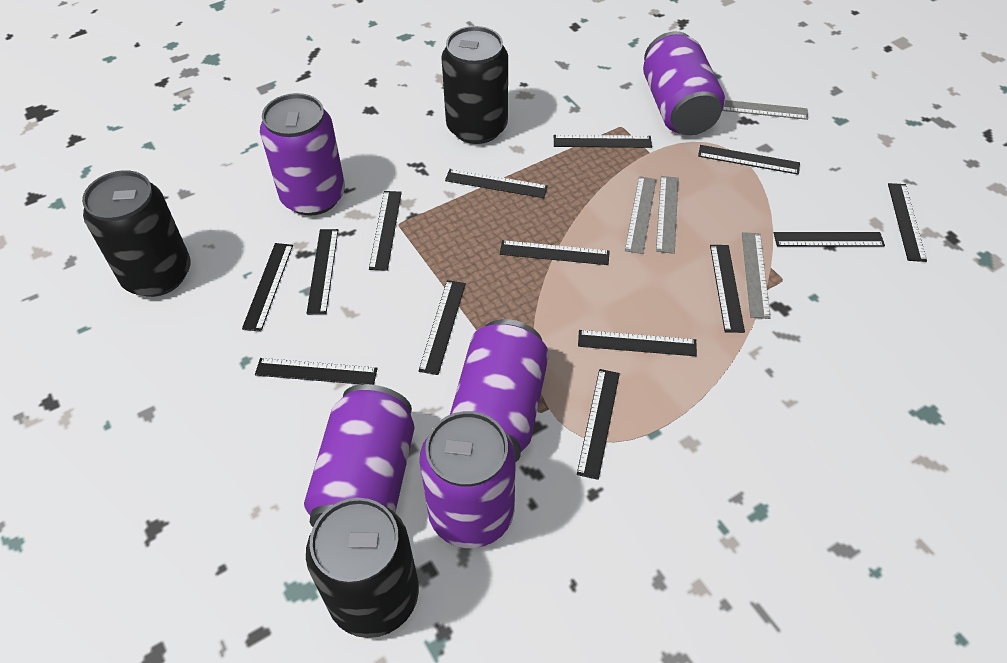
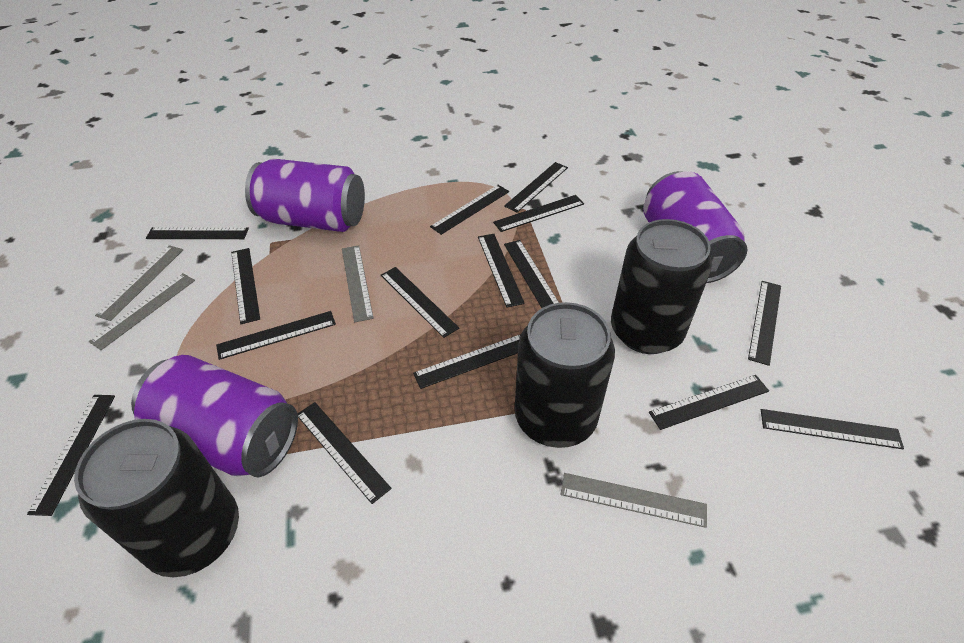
black ruler: [242,243,293,332] [255,358,378,385] [306,229,338,314] [369,191,402,271] [419,280,466,375] [445,169,548,198] [500,240,610,265] [554,135,652,148] [577,369,620,480] [578,330,697,356] [698,145,800,175] [710,245,745,333] [774,232,885,247] [888,183,927,262] = 14 -> [27,395,115,516] [146,227,249,239] [216,311,336,360] [231,248,260,324] [297,402,392,504] [381,267,459,338] [413,334,521,389] [430,185,509,235] [478,234,525,307] [493,195,584,232] [504,162,568,212] [504,240,559,308] [649,375,769,430] [748,281,781,366] [761,409,904,449] = 15
purple can: [260,93,345,216] [304,384,414,527] [419,411,516,548] [450,319,549,462] [643,31,725,135] = 5 -> [131,355,298,477] [245,158,365,232] [643,171,748,283] = 3

